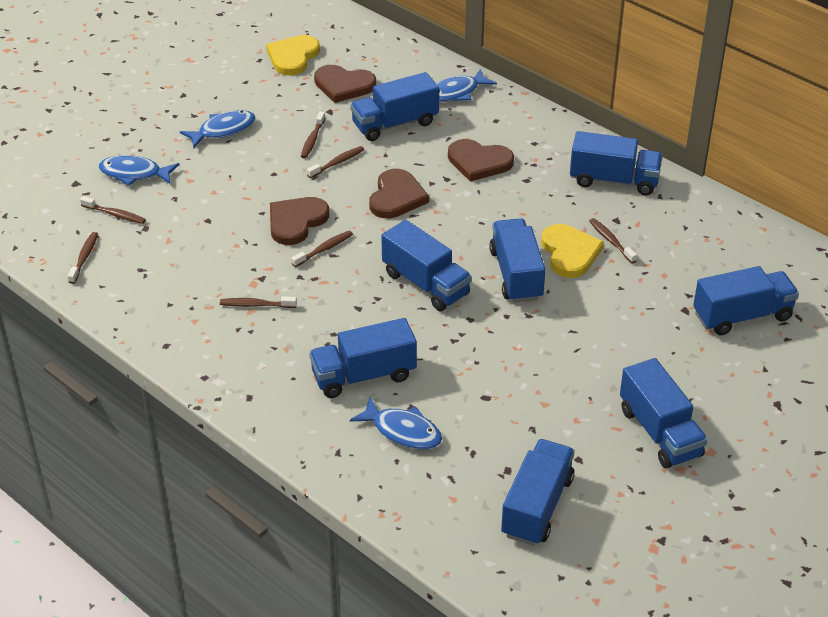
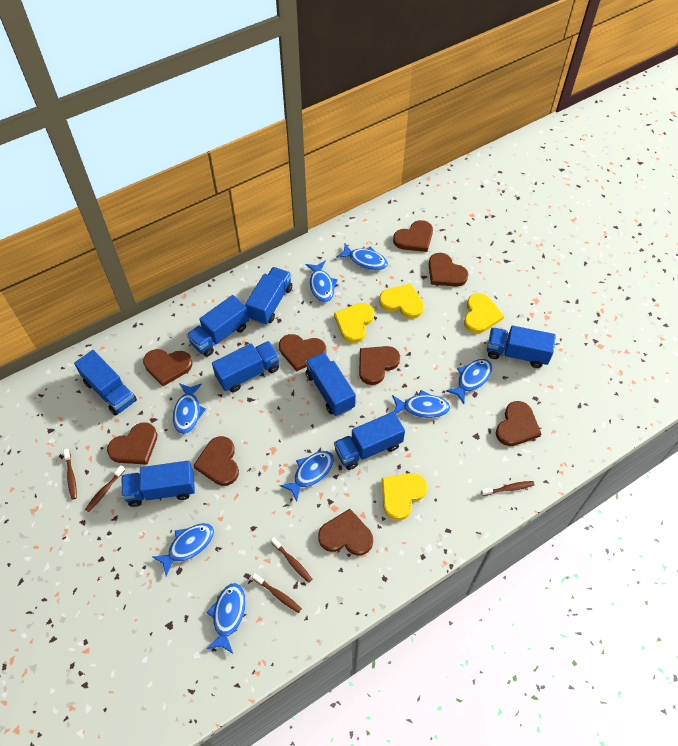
blue fish: [99,155,179,186] [180,110,256,148] [350,397,442,450] [436,69,497,102] = 4 -> [153,523,214,576] [173,383,206,434] [207,583,246,654] [279,451,334,502] [305,261,338,302] [336,244,388,270] [392,390,450,418] [446,359,492,404] = 8
brown heart: [270,197,329,245] [314,65,376,103] [369,169,429,218] [448,139,514,182] = 4 -> [107,422,157,465] [143,349,192,386] [193,436,239,486] [279,334,326,372] [318,509,373,556] [359,346,400,385] [393,220,433,252] [428,253,468,287] [496,401,541,446] = 9
brown toothbrush: [68,232,98,284] [80,196,146,224] [220,296,297,308] [291,231,353,267] [301,112,325,158] [307,146,364,178] [589,218,637,263] = 7 -> [63,449,77,500] [85,465,125,512] [252,573,302,613] [271,537,312,583] [481,481,534,496] = 5
yellow heart: [266,35,320,75] [541,224,604,278] = 2 -> [334,303,374,343] [379,284,424,319] [382,473,427,521] [464,293,504,333] = 4

